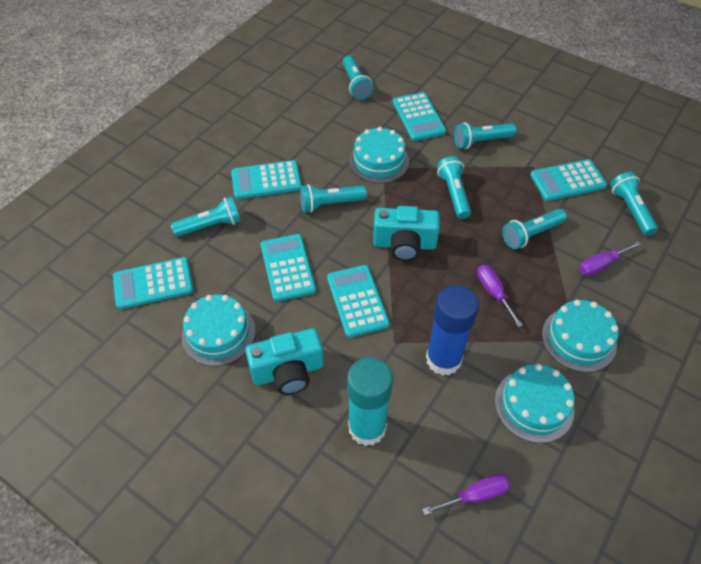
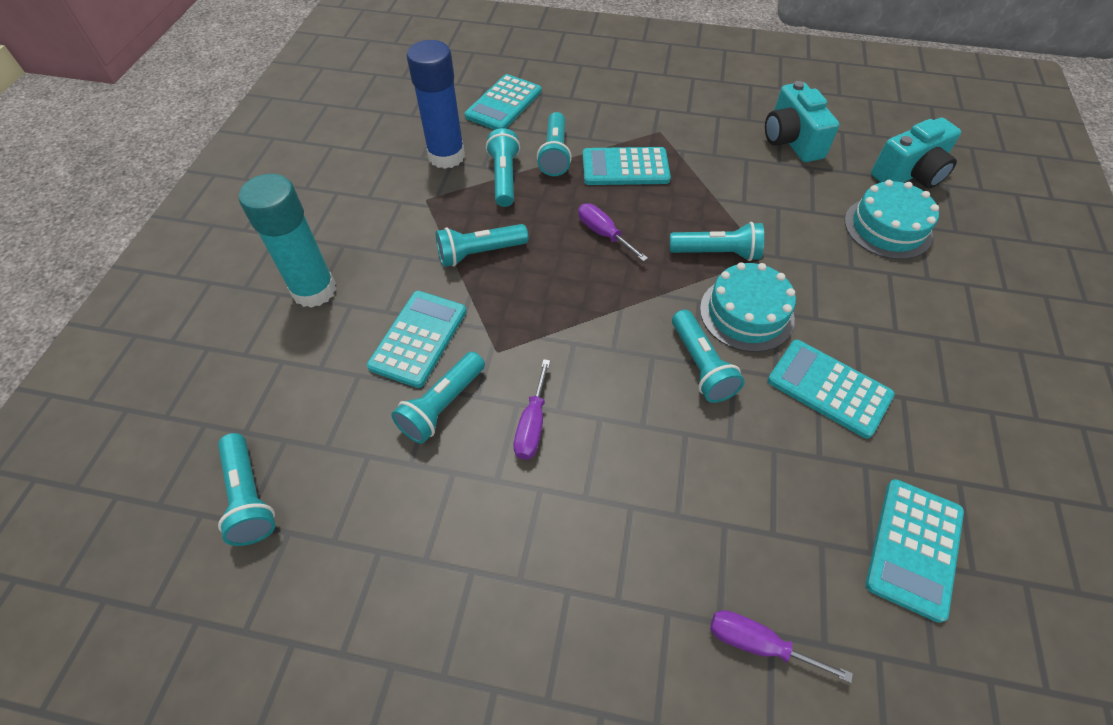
turquoise cake: [182,295,255,366] [349,127,409,183] [495,364,575,443] [542,300,619,372] = 4 -> [700,262,796,352] [845,180,939,259] = 2
turquoise calculator: [113,257,193,309] [231,160,302,199] [261,234,316,302] [327,265,390,338] [393,92,446,141] [530,159,607,201] = 6 -> [367,291,466,388] [465,74,542,130] [583,147,671,185] [768,340,895,439] [866,479,964,623] = 5

